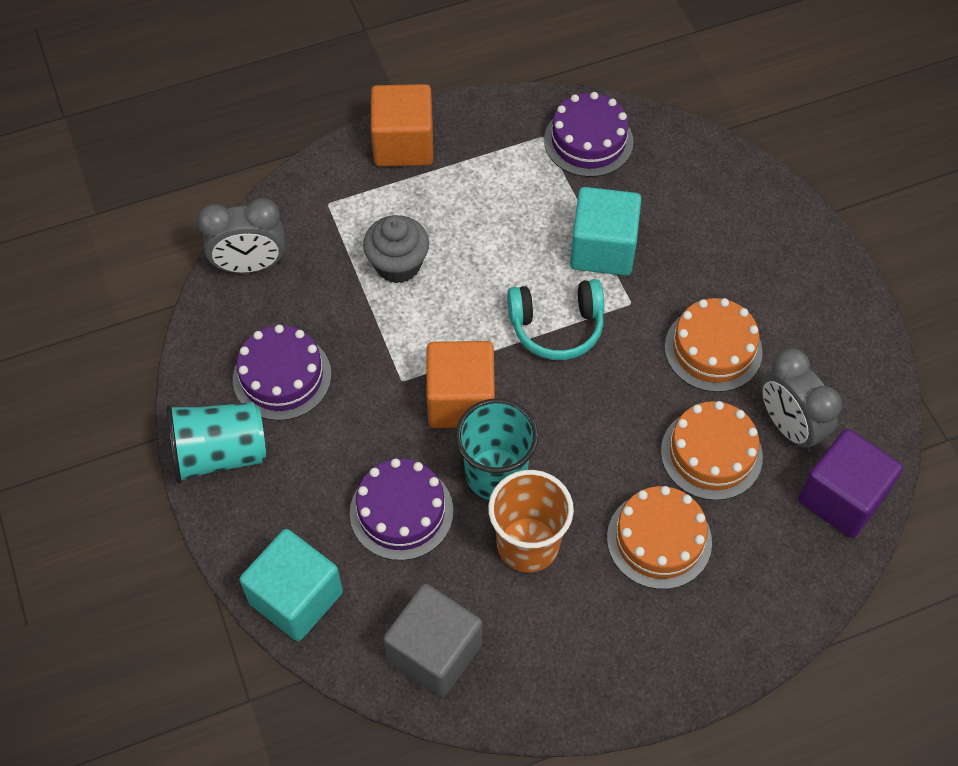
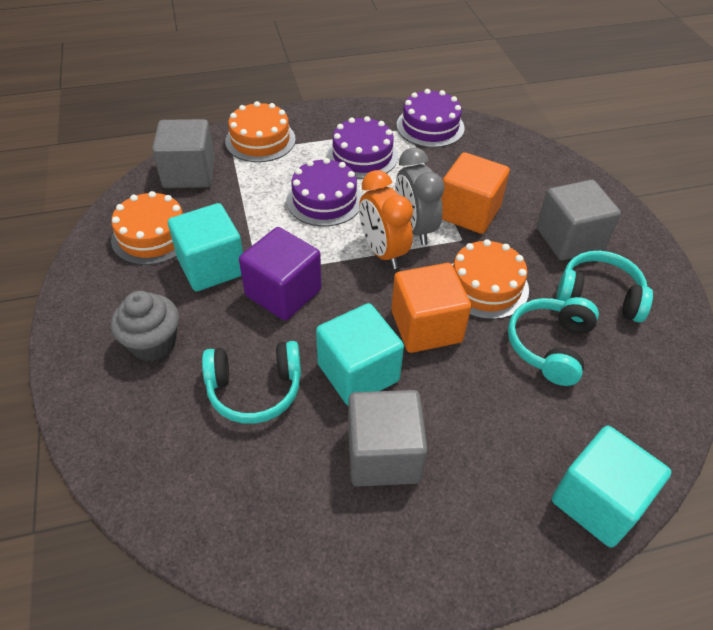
grey clock: [197,198,285,273] [761,348,842,452] = 2 -> [395,147,445,245] = 1
grey cube: [383,584,482,697] = 1 -> [152,119,215,188] [348,390,428,487] [536,180,621,260] = 3
orange clock: none = 0 -> [359,170,413,269] = 1
orange cup: [488,470,574,573] = 1 -> none = 0
turquoise cube: [240,529,343,641] [570,187,641,276] = 2 -> [168,203,243,292] [316,303,404,405] [552,426,671,548] = 3
turquoise cup: [166,402,266,484] [455,398,539,500] = 2 -> none = 0
turquoise headphones: [507,279,604,360] = 1 -> [202,341,301,424] [508,297,599,386] [556,251,653,322] = 3

